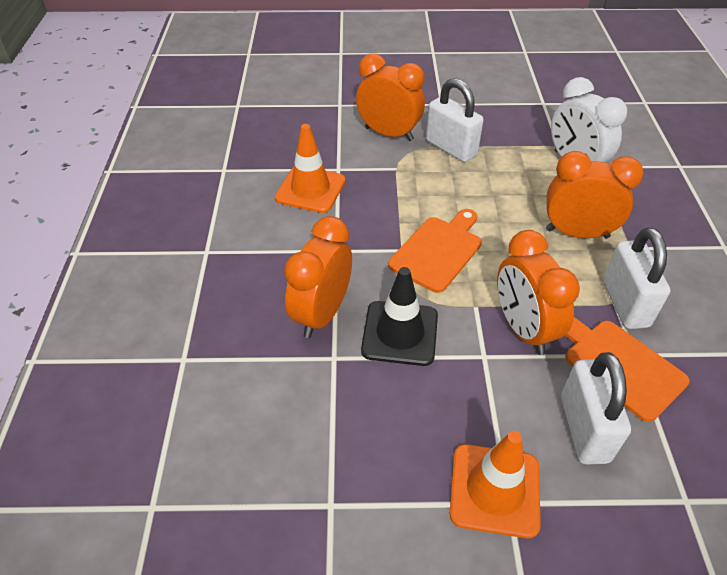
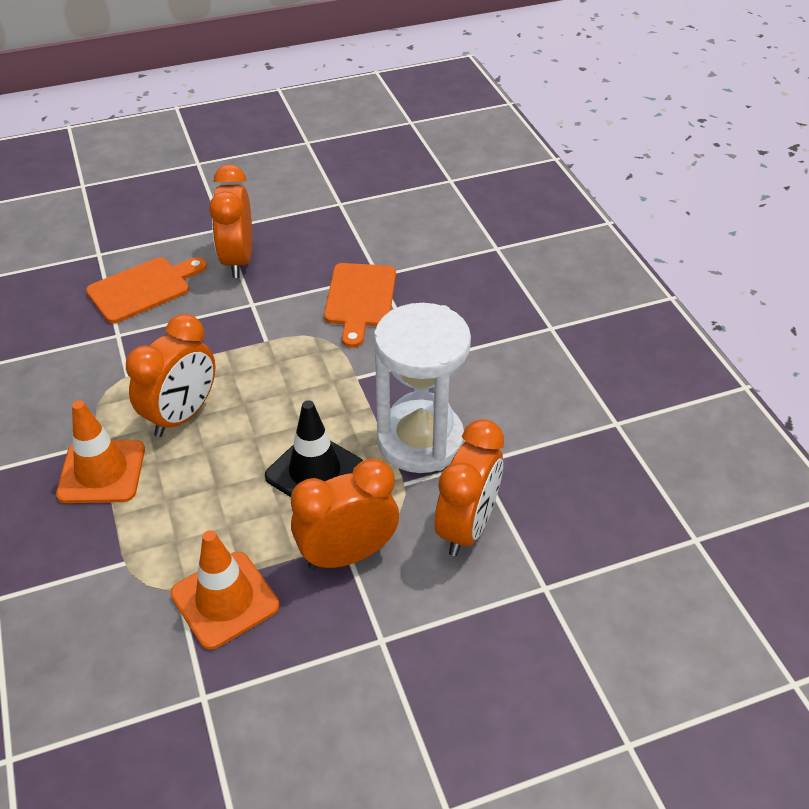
white clock: [551,77,627,163] = 1 -> none = 0
white hourglass: none = 0 -> [374,303,471,473] = 1
white padlock: [426,78,483,162] [561,352,631,465] [603,227,670,329] = 3 -> none = 0

